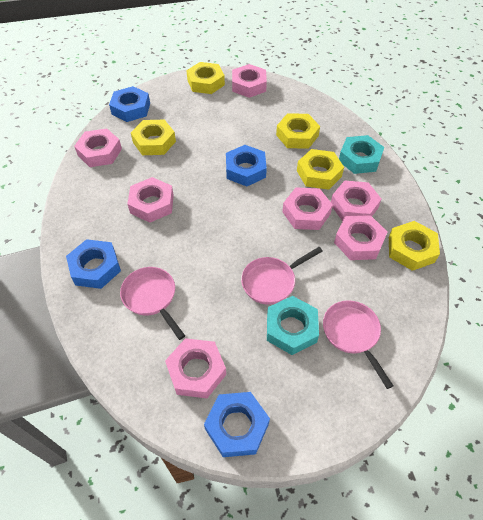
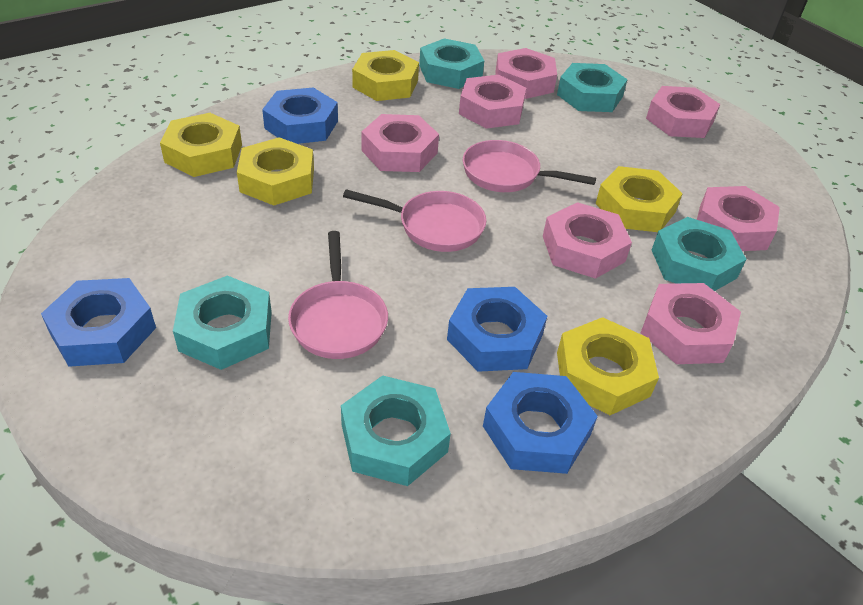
turquoise nut: [267,296,319,355] [339,135,384,174] = 2 -> [173,276,272,370] [341,375,451,486] [419,38,484,89] [557,63,628,112] [652,217,747,291] = 5

